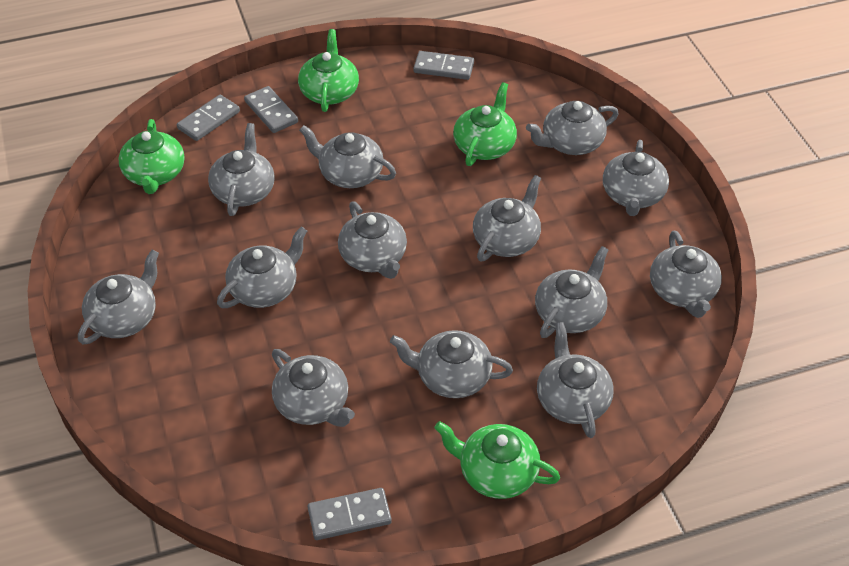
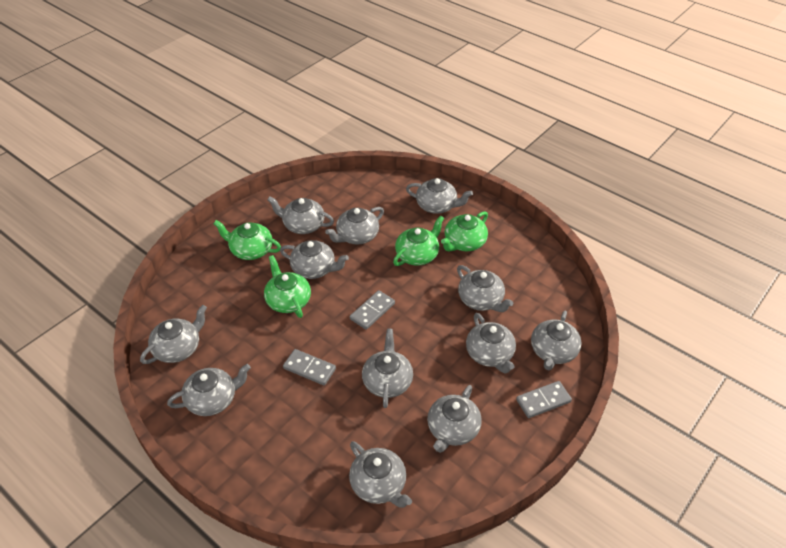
grey domino: [177,95,240,141] [244,86,298,133] [308,488,392,540] [413,51,474,80] = 4 -> [283,349,336,386] [350,290,395,330] [516,381,572,418] = 3
grey teapot: [78,250,159,344] [208,123,275,216] [217,227,307,308] [272,349,355,427] [299,125,396,188] [338,201,407,279] [390,330,513,398] [473,175,541,261] [526,101,619,155] [535,246,608,338] [537,322,614,438] [603,140,669,216] [650,231,722,318] = 13 -> [140,305,207,364] [167,364,251,416] [267,196,334,234] [280,240,349,279] [325,207,384,245] [349,441,412,508] [362,329,413,408] [406,178,473,214] [427,385,482,453] [457,265,513,312] [466,313,516,374] [531,311,582,370] = 12

